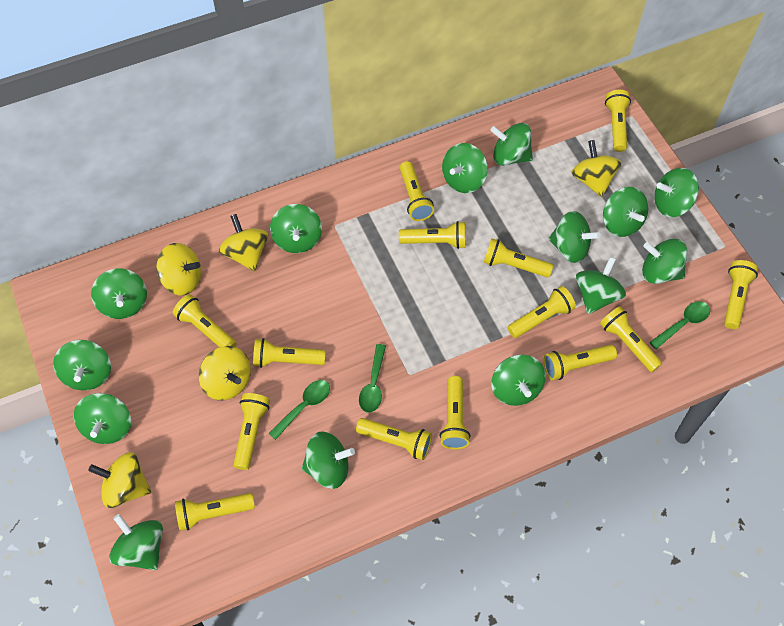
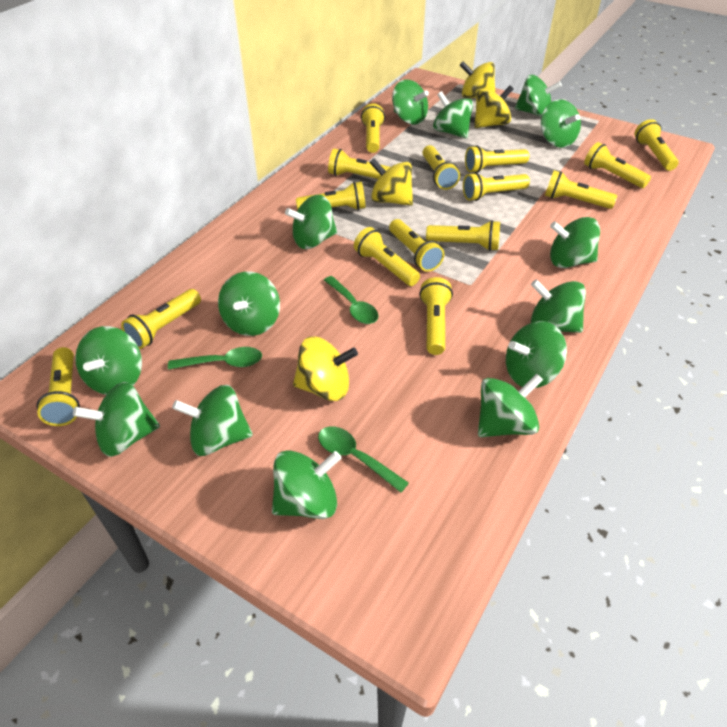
yellow flashlight: [173,294,237,347] [175,493,255,531] [233,393,270,470] [253,338,326,368] [356,418,432,460] [399,221,466,249] [400,161,434,221] [440,376,470,449] [483,238,553,278] [507,286,576,338] [544,345,617,380] [600,306,662,372] [605,90,631,152] [724,260,758,329] = 14 -> [37,347,80,426] [121,289,201,349] [296,181,366,210] [328,149,390,179] [354,227,420,286] [361,104,385,153] [389,219,444,272] [419,277,453,355] [422,145,460,190] [426,220,500,251] [463,172,530,201] [465,145,529,173] [545,170,617,209] [584,142,651,188] [635,119,679,171] = 15
yellow spinning top: [88,452,151,508] [156,243,201,295] [199,346,251,400] [219,214,268,272] [571,140,622,197] = 5 -> [293,336,358,401] [369,158,413,206] [460,62,496,98] [474,86,513,128] = 4

